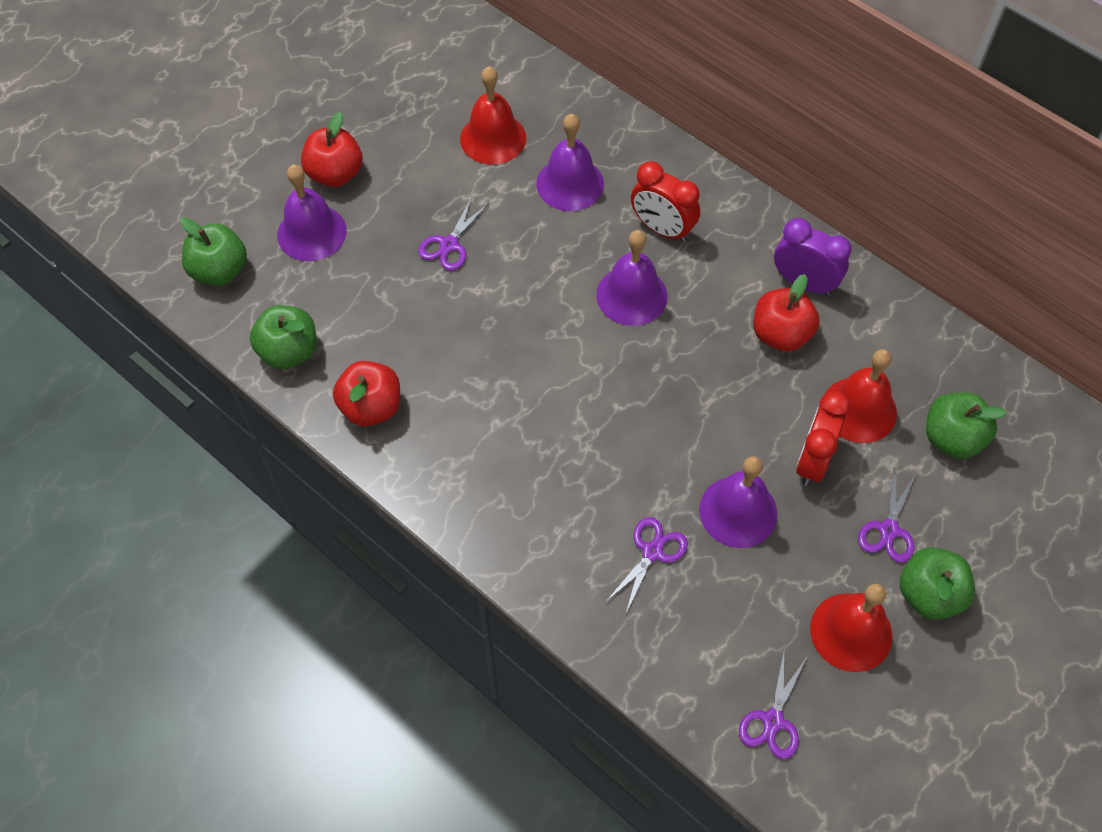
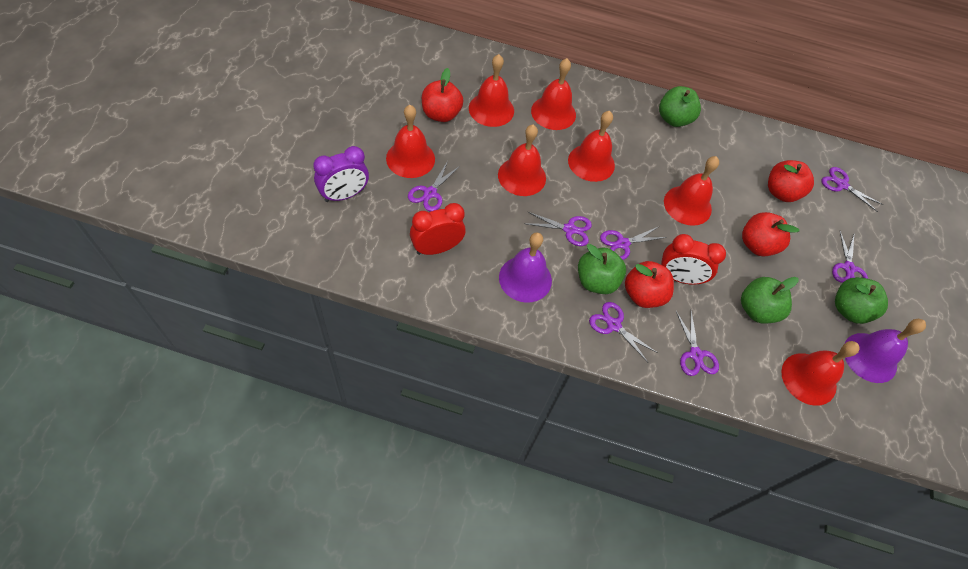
purple bell: [277,164,347,261] [536,114,604,211] [596,230,667,326] [699,456,777,548] = 4 -> [499,232,552,303] [845,319,926,383] = 2
purple scissors: [418,197,489,271] [607,517,688,613] [739,651,807,759] [858,466,916,563] = 4 -> [408,161,460,211] [527,212,592,246] [589,302,658,362] [600,226,667,260] [676,311,719,376] [821,167,883,212] [832,231,868,283] = 7
red apple: [301,112,362,187] [333,361,400,426] [753,274,820,352] = 3 -> [422,68,464,122] [625,261,674,308] [742,212,800,256] [768,160,814,202] = 4
red bell: [460,66,526,165] [810,584,892,672] [825,349,897,443] = 3 -> [386,105,435,178] [469,54,514,127] [498,125,546,196] [531,58,576,130] [568,111,615,182] [664,156,719,226] [781,341,860,406] = 7

